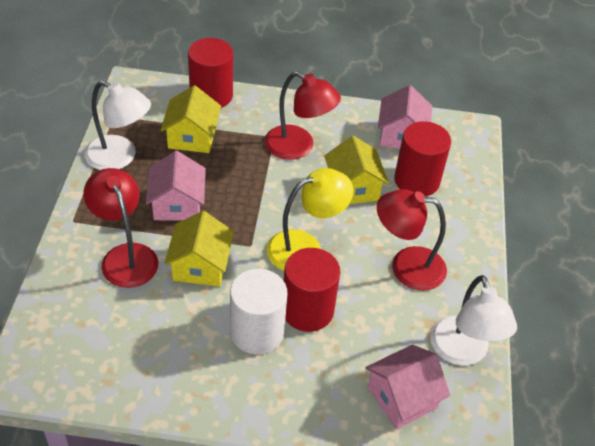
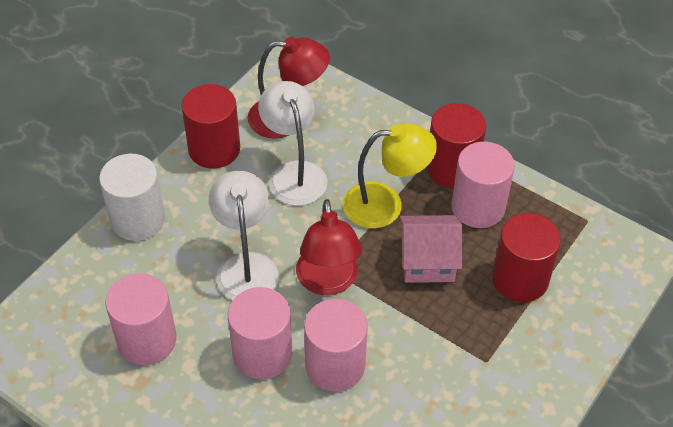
pink cylinder: none = 0 -> [106,273,177,365] [228,287,292,380] [304,299,368,392] [451,142,515,228] = 4
pink house: [146,151,206,221] [365,345,450,429] [378,85,432,149] = 3 -> [400,215,462,283] = 1
red lamp: [84,168,158,288] [264,71,341,160] [377,189,447,291] = 3 -> [247,37,330,139] [296,199,362,295] = 2
yellow house: [161,85,221,153] [165,211,234,287] [324,136,389,204] = 3 -> none = 0

